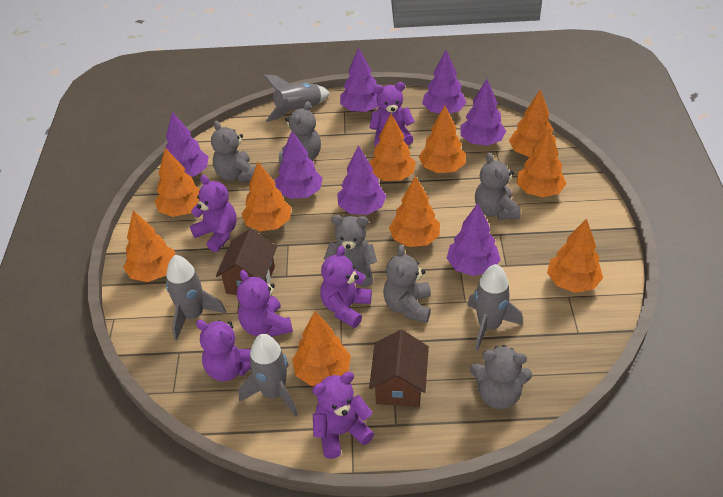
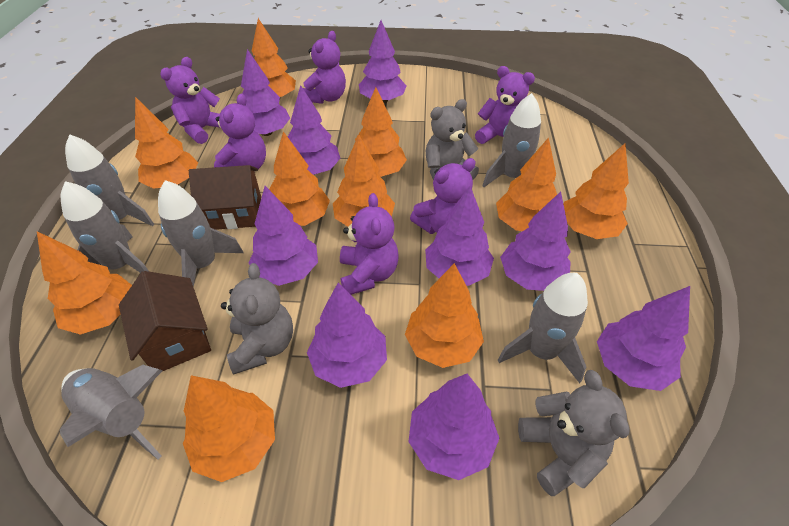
grey rocket: [166,255,226,341] [239,334,298,417] [263,75,330,122] [467,264,523,351] = 4 -> [60,365,163,459] [61,181,149,273] [65,134,154,226] [158,180,243,288] [482,93,541,187] [498,273,588,383] = 6
grey teddy bear: [211,121,256,182] [279,101,321,163] [324,215,377,287] [383,245,431,323] [470,345,532,409] [475,153,520,220] = 6 -> [221,263,293,375] [426,99,479,181] [518,370,630,496] = 3
purple tree: [166,112,209,177] [275,131,323,199] [337,145,386,215] [340,47,379,112] [422,50,467,114] [447,203,501,276] [461,79,506,146] = 7 -> [241,49,290,136] [248,186,318,286] [288,85,341,175] [307,283,387,388] [359,20,406,103] [408,374,499,480] [425,187,494,286] [500,192,571,291] [597,286,690,391] = 9

